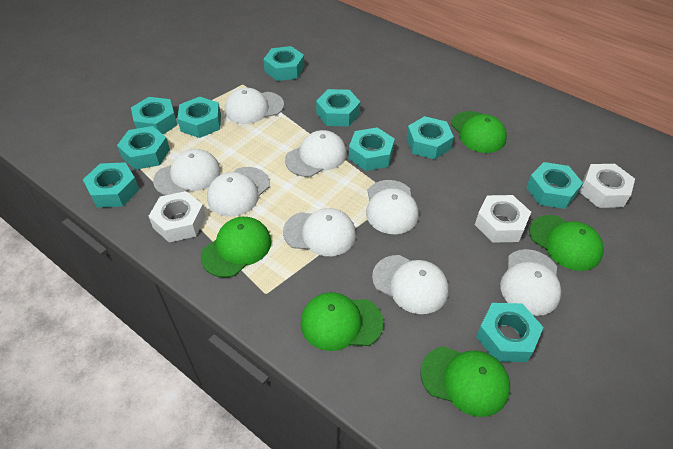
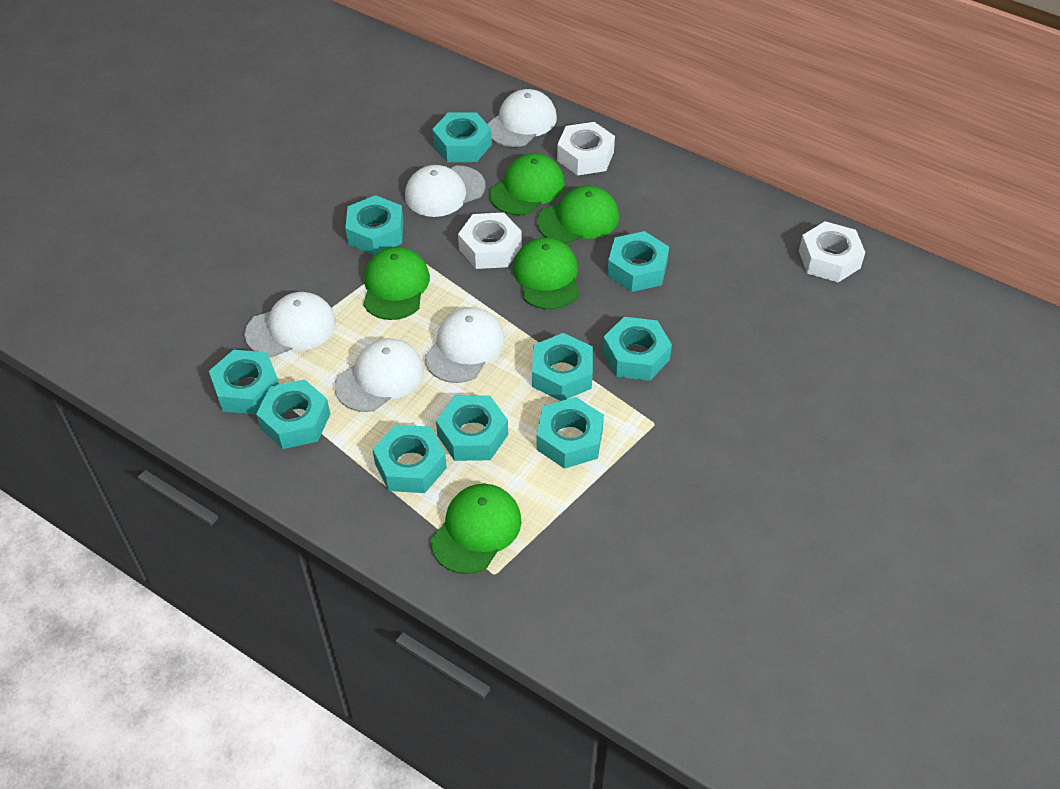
white cap: [153,149,221,195] [207,167,270,216] [225,88,284,124] [283,208,356,256] [285,130,347,177] [366,180,419,234] [372,255,449,314] [500,249,561,316] = 8 -> [245,292,336,357] [335,338,424,412] [405,165,486,217] [425,307,505,383] [487,89,557,147] = 5

